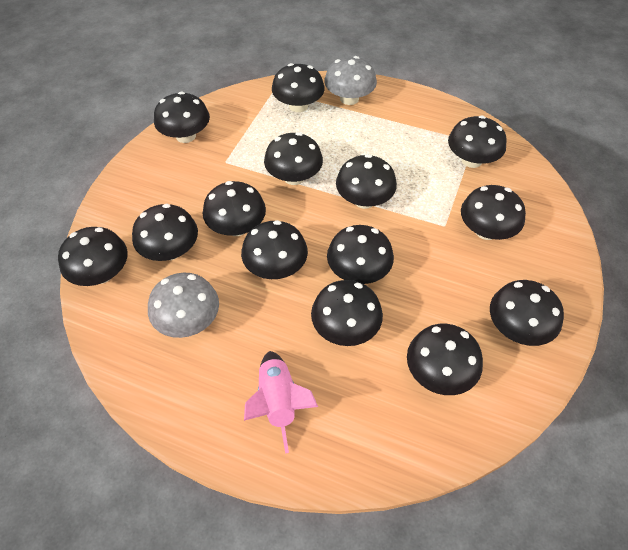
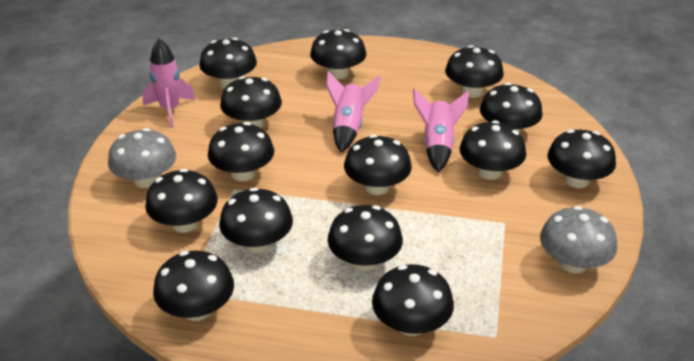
pink rocket: [244,351,318,454] = 1 -> [143,38,196,127] [326,71,381,152] [413,89,469,173] = 3

